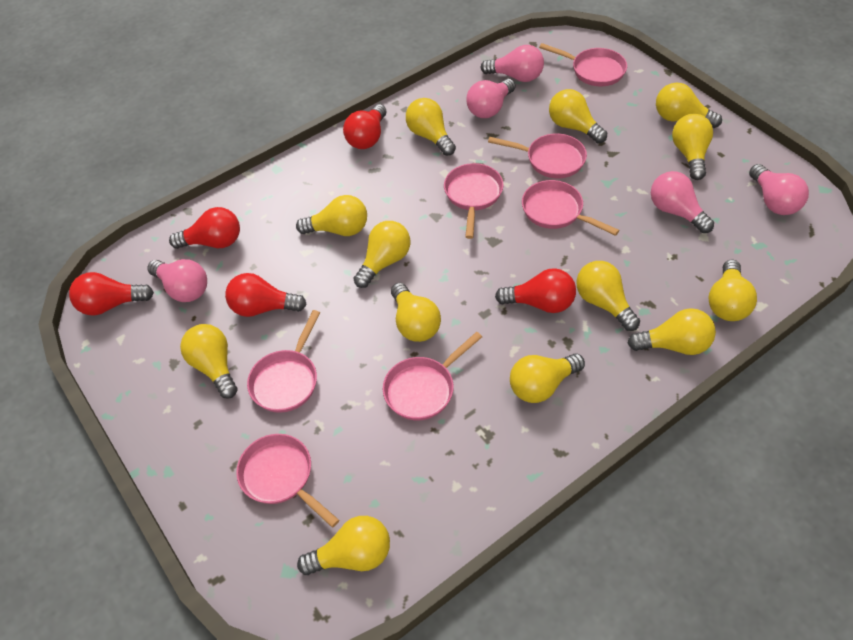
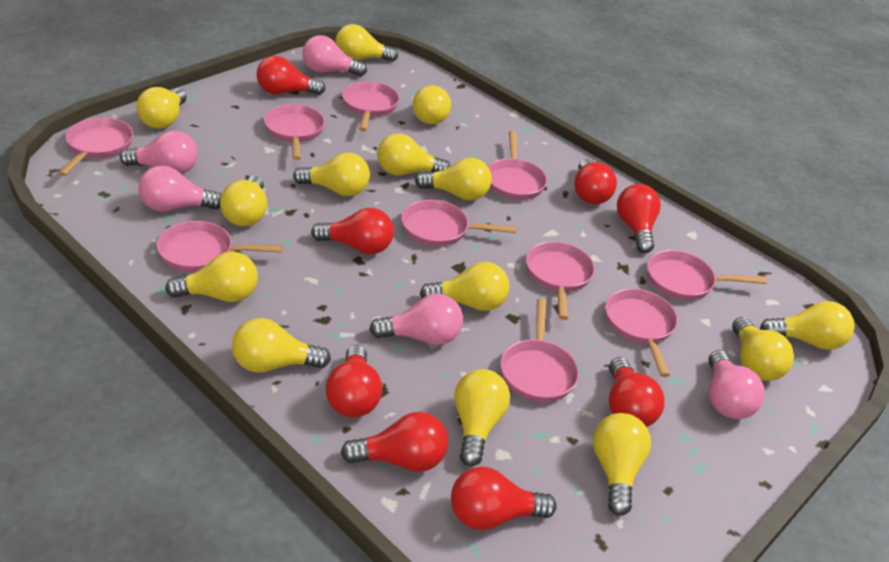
pink pan: [236,434,339,527] [247,310,320,413] [383,332,482,421] [444,163,504,239] [488,133,587,178] [522,180,619,236] [539,43,627,86] = 7 -> [58,118,133,176] [157,221,283,272] [264,104,325,160] [342,81,399,131] [401,200,517,246] [488,131,547,200] [501,299,579,402] [526,242,595,320] [605,289,678,377] [647,250,767,300] = 10
red light bulb: [69,272,154,315] [169,207,240,249] [225,273,307,317] [343,104,387,149] [495,268,576,313] = 5 -> [257,56,326,95] [311,208,394,255] [326,345,382,417] [341,412,448,472] [451,466,557,530] [574,159,617,204] [609,357,665,427] [617,184,661,253] = 8
yellow light bulb: [180,324,238,399] [296,195,367,236] [297,516,390,575] [353,221,410,288] [391,282,441,342] [406,98,456,156] [510,353,585,403] [549,89,607,143] [576,261,640,331] [627,308,716,355] [656,82,722,128] [672,114,713,180] [709,260,757,321] = 13 -> [136,87,187,129] [165,251,258,302] [220,176,267,226] [232,318,331,373] [293,153,370,196] [335,24,398,62] [377,133,451,176] [413,85,451,124] [415,158,492,201] [420,262,509,311] [454,369,510,466] [593,413,651,516] [732,317,794,381] [760,301,855,350] = 14

